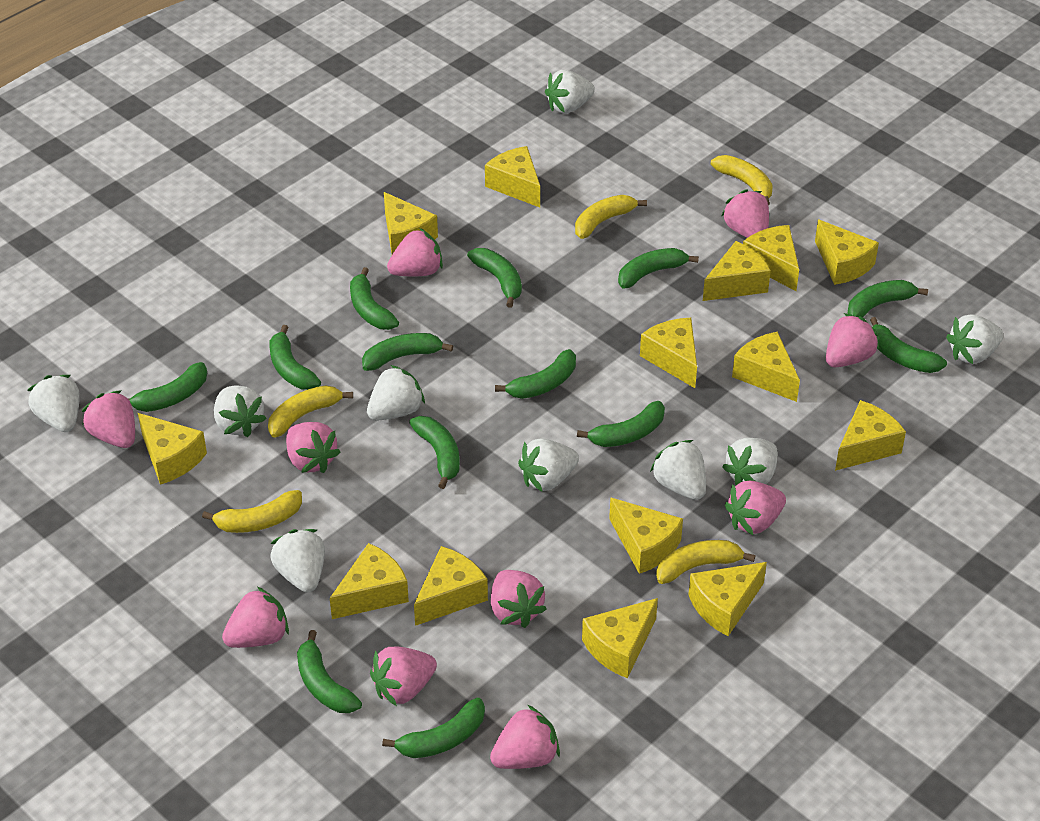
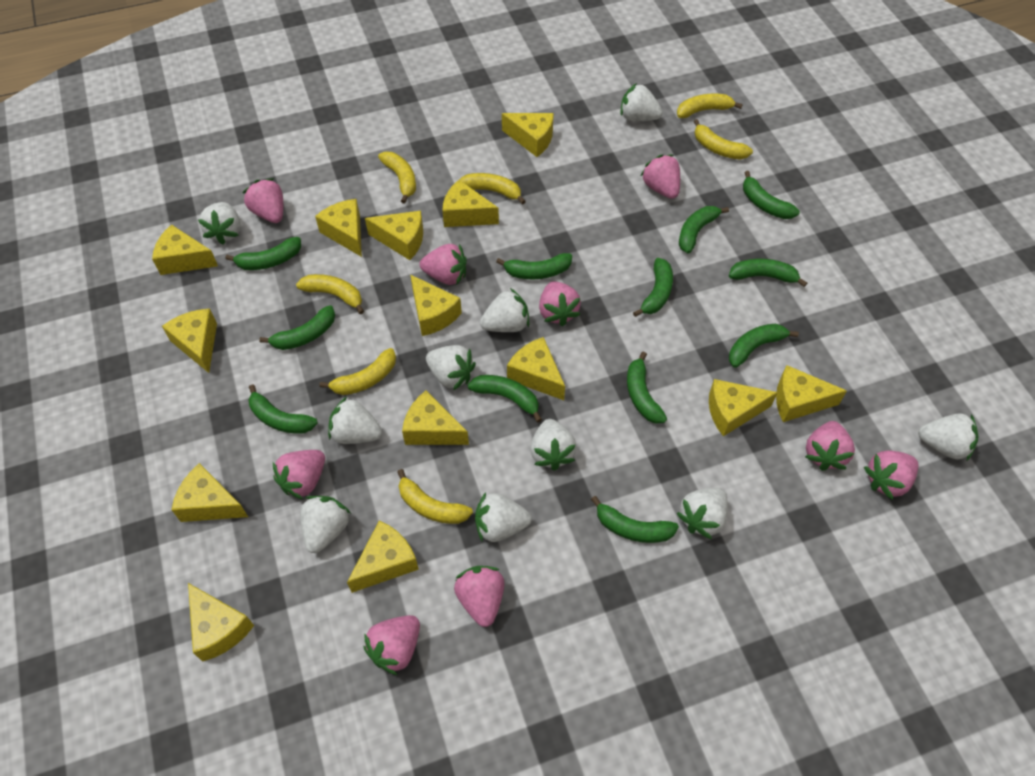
green banana: [129,362,207,412] [269,325,321,390] [297,630,362,713] [350,267,399,330] [362,333,453,371] [382,698,485,758] [409,416,460,489] [467,248,522,308] [495,349,576,399] [577,401,665,447] [618,248,699,289] [847,280,928,317] [870,317,947,373] = 13 -> [225,237,301,270] [248,384,318,434] [259,305,335,350] [468,375,542,422] [496,253,572,279] [591,496,679,543] [627,352,667,424] [633,258,673,317] [679,206,729,254] [729,259,807,287] [729,324,799,368] [743,171,800,219] = 12
pink strawberry: [82,390,135,448] [222,587,289,648] [286,422,340,473] [370,646,437,706] [387,228,443,276] [490,705,560,769] [491,570,547,628] [721,189,769,238] [725,481,786,535] [826,313,879,367] = 10 -> [242,178,283,223] [273,450,325,499] [363,615,420,675] [420,244,467,285] [454,566,505,627] [539,281,581,326] [641,155,680,199] [805,421,855,471] [864,450,918,500] = 9
white strawberry: [27,375,80,432] [214,385,267,437] [270,529,325,592] [367,365,425,421] [518,438,579,492] [545,70,595,114] [650,440,706,500] [722,438,778,485] [946,314,1003,364] = 9 -> [198,202,241,245] [300,496,350,553] [328,397,382,444] [426,345,476,391] [475,492,532,542] [480,288,529,332] [530,419,577,471] [620,83,663,121] [677,488,728,539] [918,413,978,460] = 10
yellow banana: [202,490,302,533] [268,385,353,438] [575,195,647,239] [656,540,755,584] [711,155,773,206] = 5 -> [296,274,364,314] [319,348,396,395] [378,152,416,204] [397,469,473,524] [460,173,526,205] [677,94,743,118] [693,119,753,160] = 7

